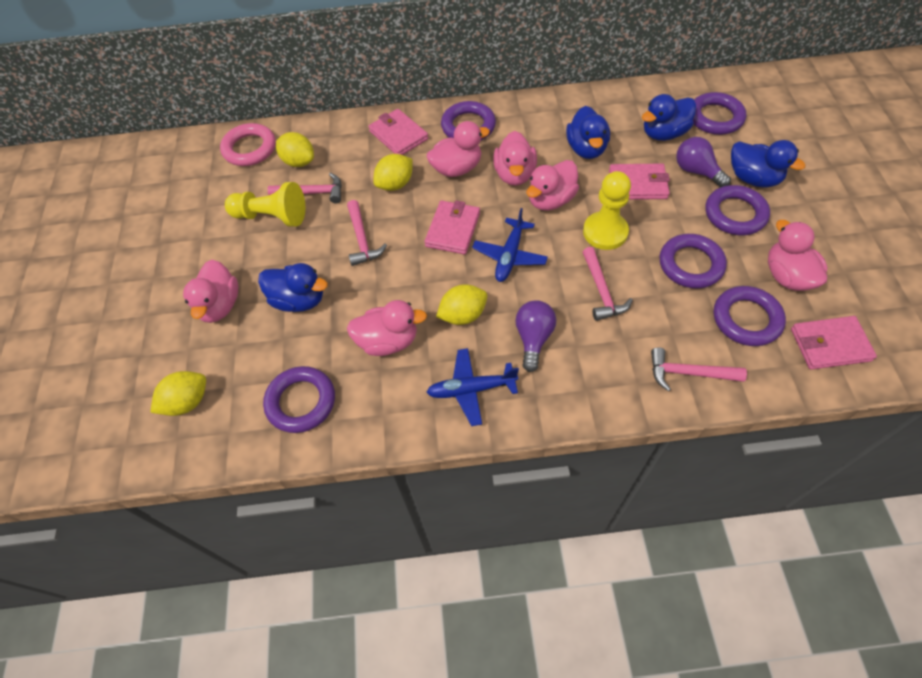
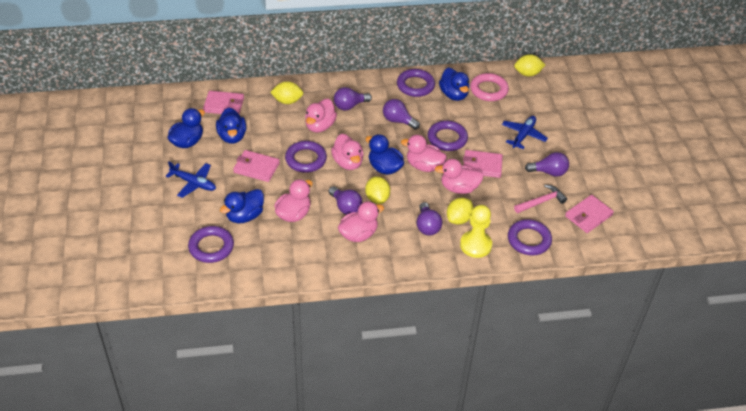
blue duck: [258,263,328,312] [566,106,610,159] [642,94,696,141] [731,140,805,187] = 4 -> [168,108,205,148] [216,108,246,144] [220,189,264,223] [365,134,404,175] [439,68,469,101] = 5
pink hammer: [268,173,342,203] [347,200,387,266] [583,247,633,321] [651,347,747,391] = 4 -> [514,185,567,213] = 1
purple light bulb: [515,300,556,372] [676,137,731,187] = 2 -> [329,187,362,215] [334,87,372,110] [383,99,420,130] [417,202,443,235] [525,152,569,177] = 5
purple ring: [263,366,335,433] [441,101,496,140] [660,234,727,289] [693,92,746,135] [705,185,770,235] [714,286,786,346] = 6 -> [188,226,234,263] [285,141,327,173] [397,69,435,97] [428,121,468,151] [508,219,552,255] = 5
yellow pawn: [225,182,305,227] [583,171,631,250] = 2 -> [460,205,492,258] = 1

